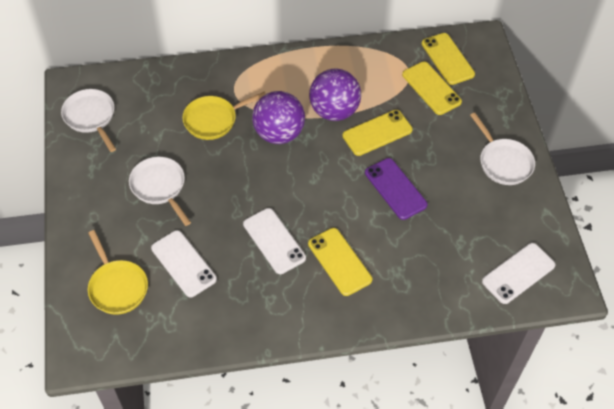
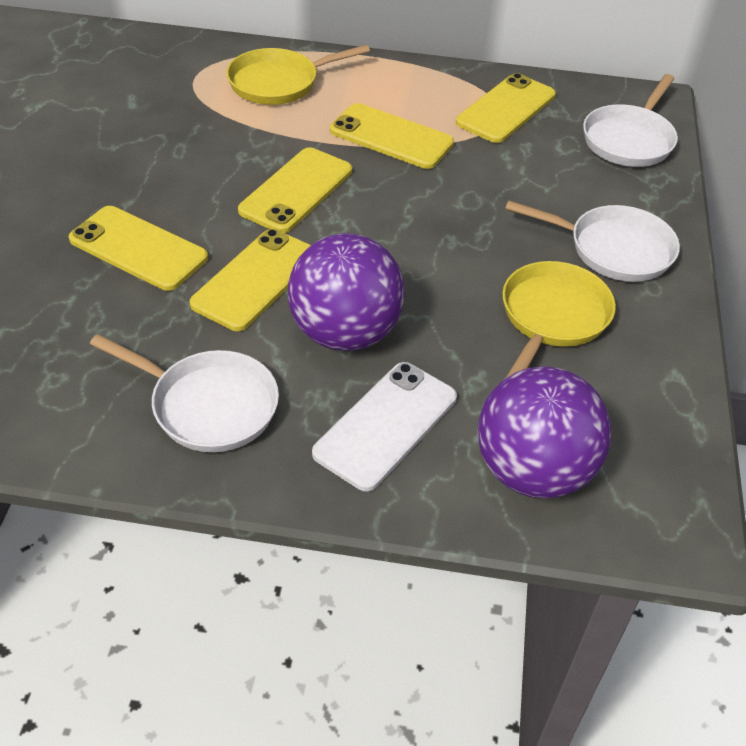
purple phone: [365,158,428,220] = 1 -> none = 0
white phone: [151,230,217,297] [243,208,306,274] [482,243,556,304] = 3 -> [312,362,457,491] = 1
yellow phone: [308,228,372,296] [342,110,413,156] [402,61,462,115] [422,33,475,85] = 4 -> [68,206,208,291] [190,229,311,331] [238,147,352,233] [330,103,454,169] [456,73,556,143] = 5

